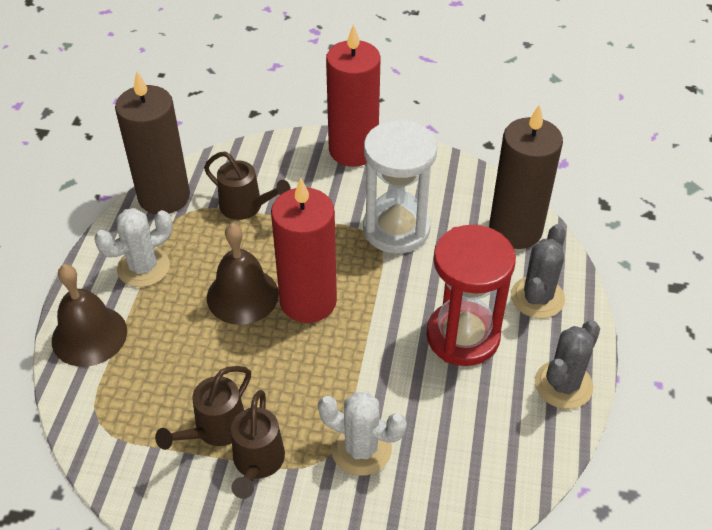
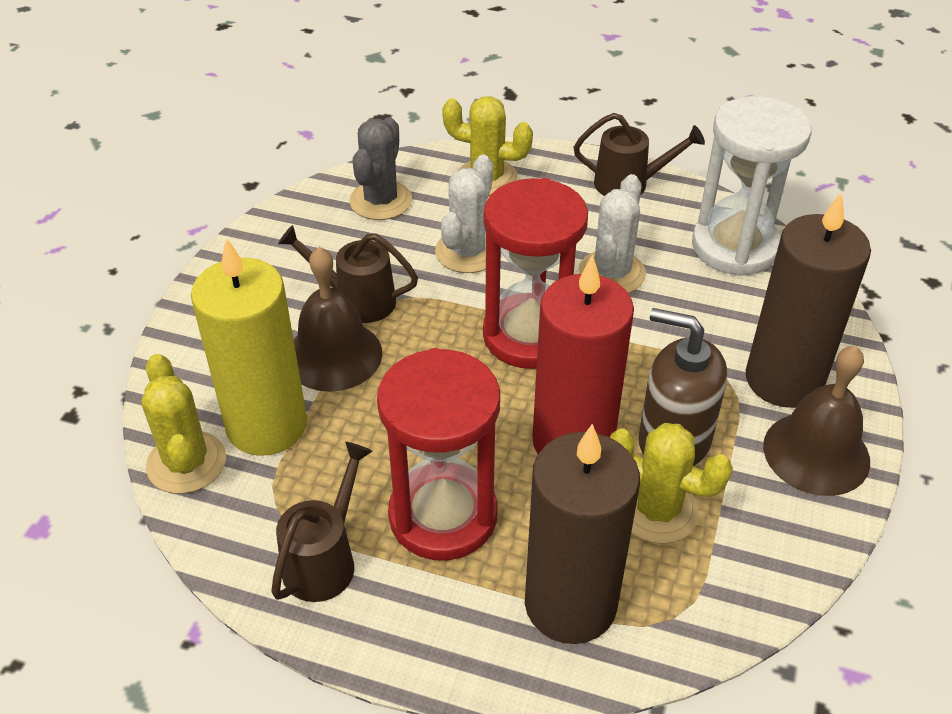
brown soap dispenser: none = 0 -> [638,308,727,466] = 1
grey cactus: [511,224,566,319] [535,320,600,409] = 2 -> [350,117,412,220] = 1
red candle: [271,178,337,323] [326,24,381,167] = 2 -> [532,255,634,454] = 1
red hourglass: [426,225,516,366] = 1 -> [377,348,500,561] [483,178,588,369] = 2
yellow cactus: none = 0 -> [142,354,226,494] [442,96,533,196] [609,423,733,544] = 3
yellow candle: none = 0 -> [191,238,307,456] = 1

